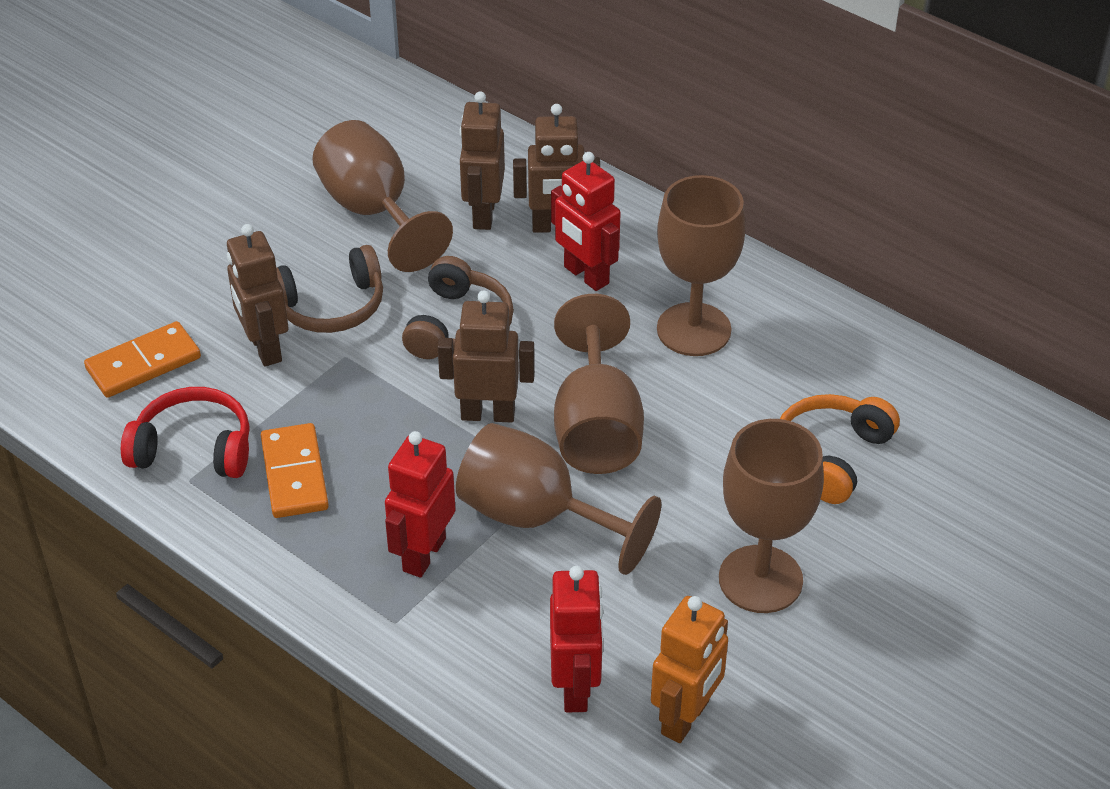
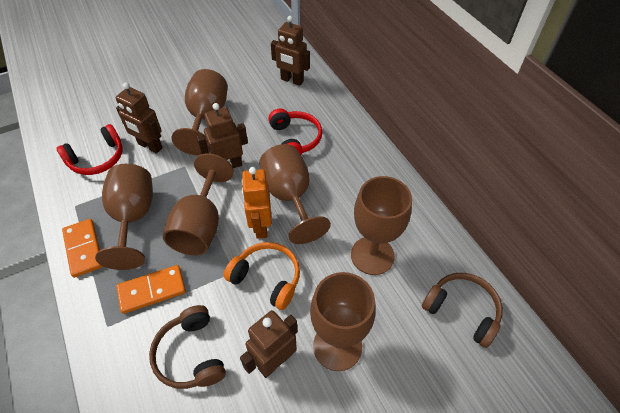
brown goblet: [312,120,453,272] [456,423,661,575] [554,294,644,474] [657,175,746,356] [719,419,824,613] = 5 -> [95,164,153,270] [163,153,234,255] [172,69,227,155] [259,144,331,244] [310,272,376,371] [351,176,412,275] = 6
red headphones: [121,387,250,478] = 1 -> [56,124,122,175] [268,109,322,155] = 2
red robot: [385,431,456,578] [550,566,603,712] [551,152,620,291] = 3 -> none = 0

